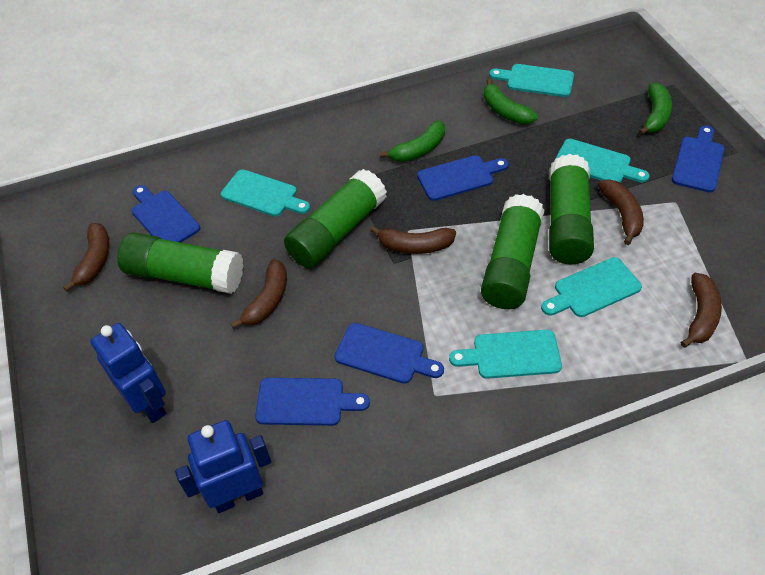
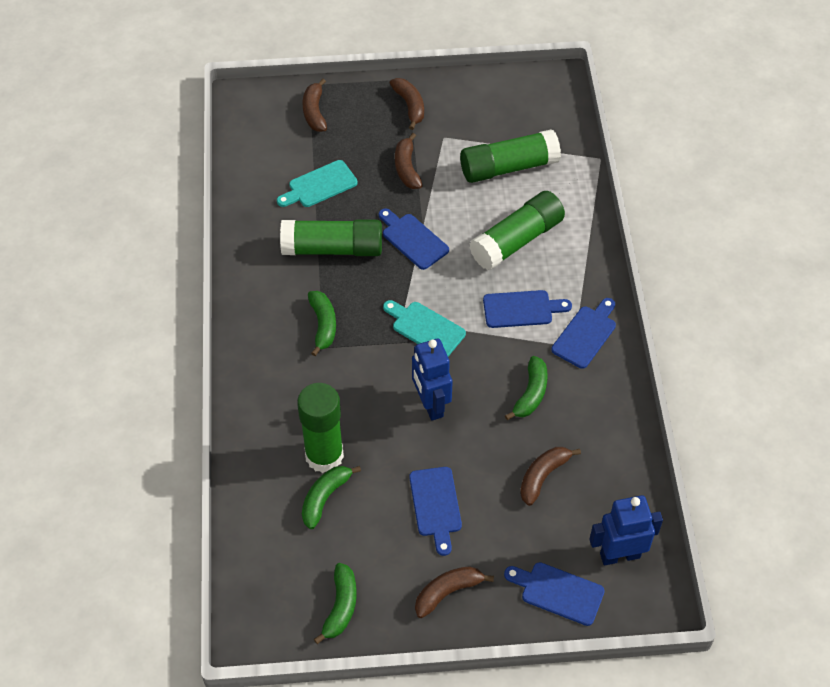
green banana: [380,120,445,162] [484,78,538,124] [638,83,672,135] = 3 -> [302,466,361,529] [308,291,336,356] [314,563,357,644] [505,356,548,420] = 4
turquoise cutting board: [221,169,310,217] [449,330,562,379] [489,64,574,97] [541,257,642,317] [556,139,650,183] = 5 -> [277,160,358,207] [383,300,466,356] = 2

